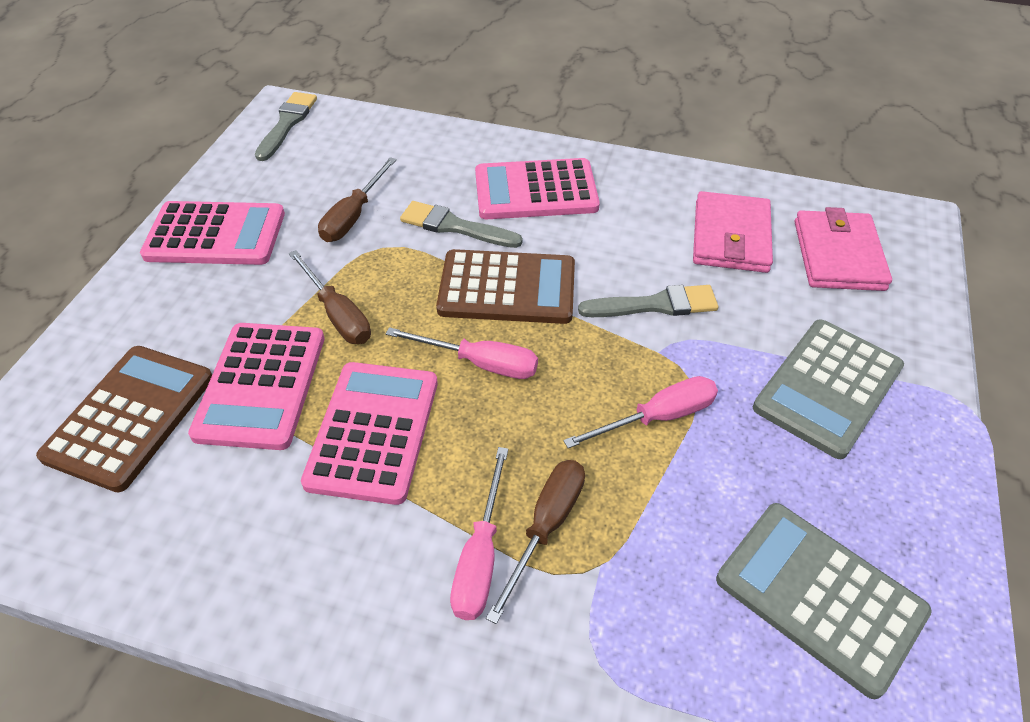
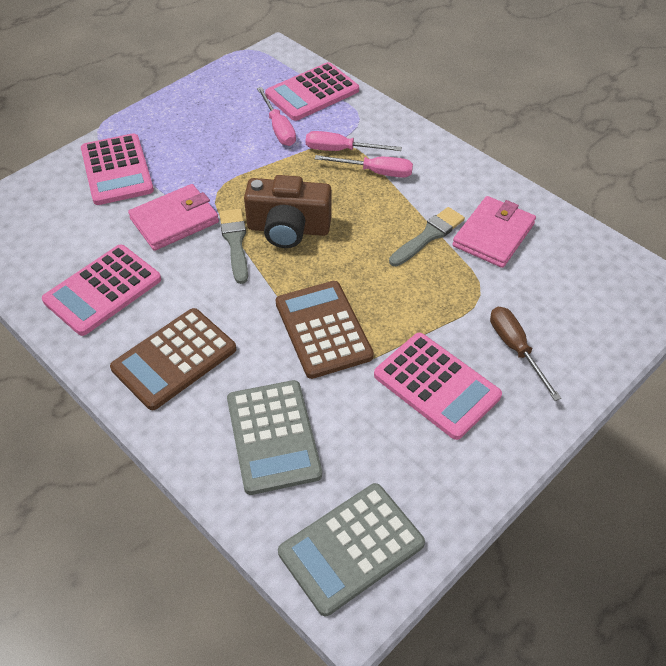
brown camera: none = 0 -> [244,175,332,248] = 1
brown screwdriver: [289,250,371,344] [318,157,397,242] [486,460,585,624] = 3 -> [490,307,561,401] = 1
grey brush: [255,92,317,161] [400,201,523,248] [578,285,718,317] = 3 -> [219,209,248,284] [389,207,465,266] = 2

